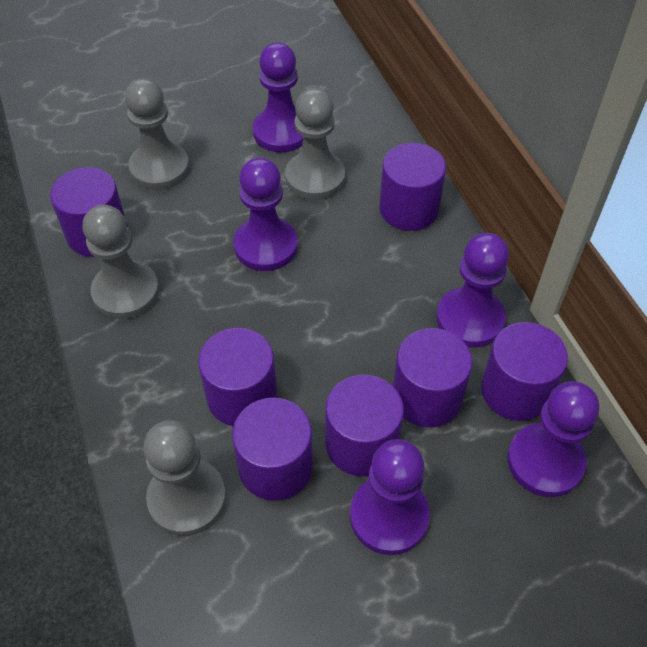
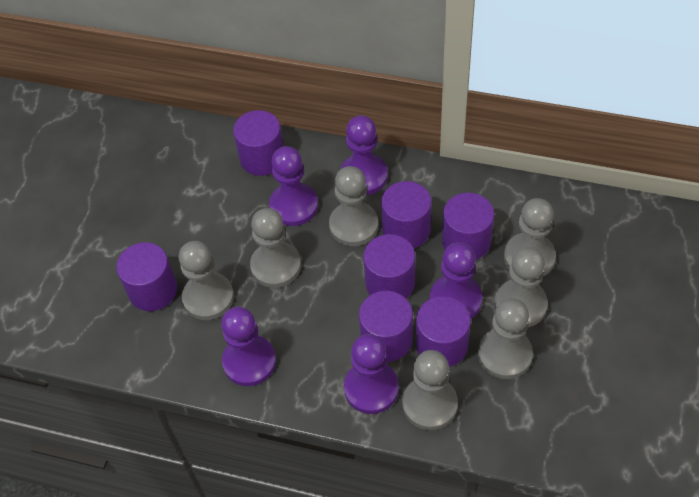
grey pawn: [83,205,159,319] [125,78,189,190] [143,420,226,536] [285,88,345,200] = 4 -> [179,241,234,320] [250,208,301,288] [329,166,378,246] [402,350,458,430] [478,298,533,379] [494,247,548,327] [504,198,556,276] = 7

